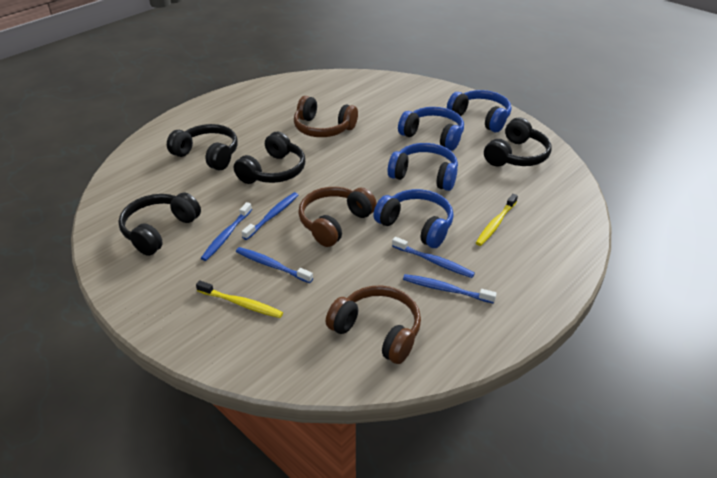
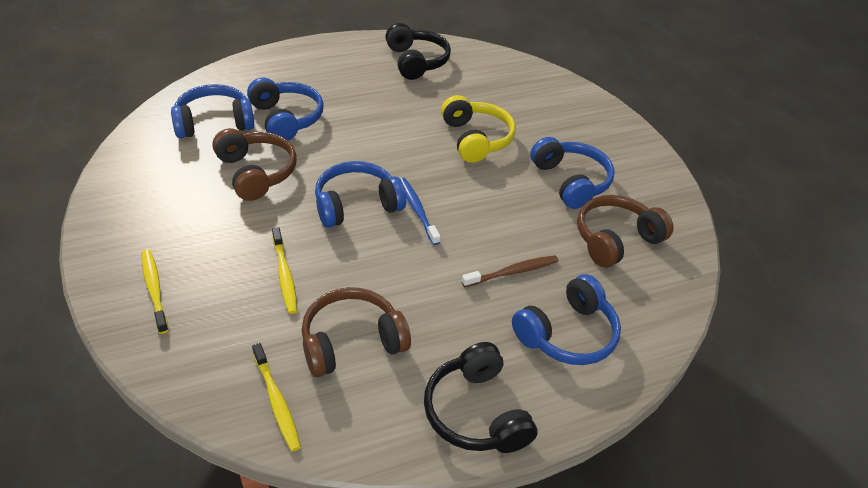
black headphones: [118,193,201,256] [167,124,238,171] [234,131,305,184] [484,117,551,166] = 4 -> [385,23,451,80] [424,342,538,453] = 2
blue headphones: [373,189,453,248] [388,143,458,191] [398,107,464,151] [447,90,511,132] = 4 -> [171,84,255,138] [247,77,324,141] [315,161,406,228] [512,274,621,365] [530,137,615,209] = 5
blue toothbrush: [201,202,252,261] [236,247,313,283] [241,192,298,240] [392,237,475,278] [403,274,497,304] = 5 -> [400,178,440,245] = 1
brown toothbrush: none = 0 -> [462,255,559,287] = 1
yellow headphones: none = 0 -> [441,95,516,163] = 1
yellow toothbrush: [196,280,283,318] [476,194,518,246] = 2 -> [142,250,169,334] [252,343,301,452] [272,227,297,314] = 3

